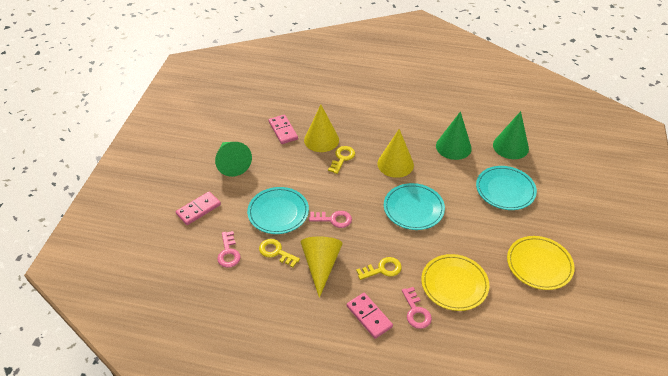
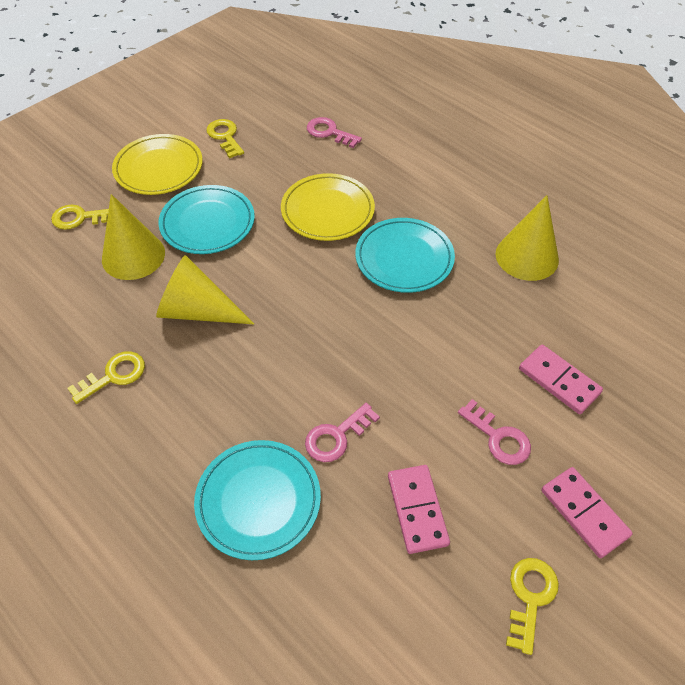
green cone: [215,142,252,177] [436,111,472,160] [493,111,529,159] = 3 -> none = 0
yellow key: [259,239,300,267] [328,146,355,174] [356,257,402,280] = 3 -> [51,205,109,230] [67,351,145,404] [206,119,244,158] [506,558,559,655] = 4

